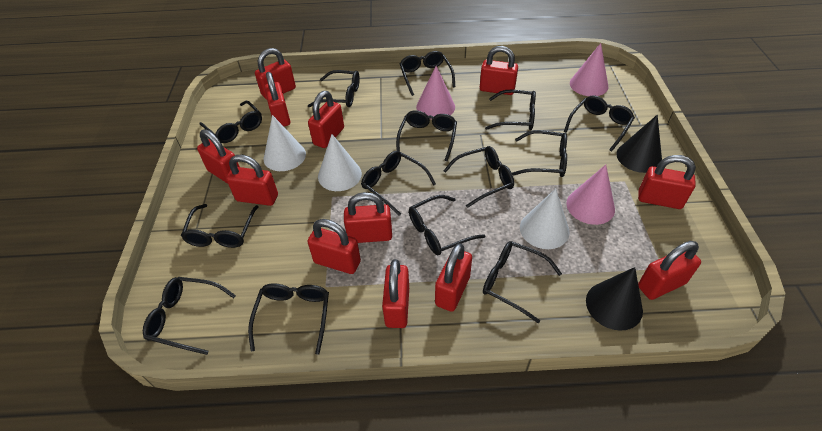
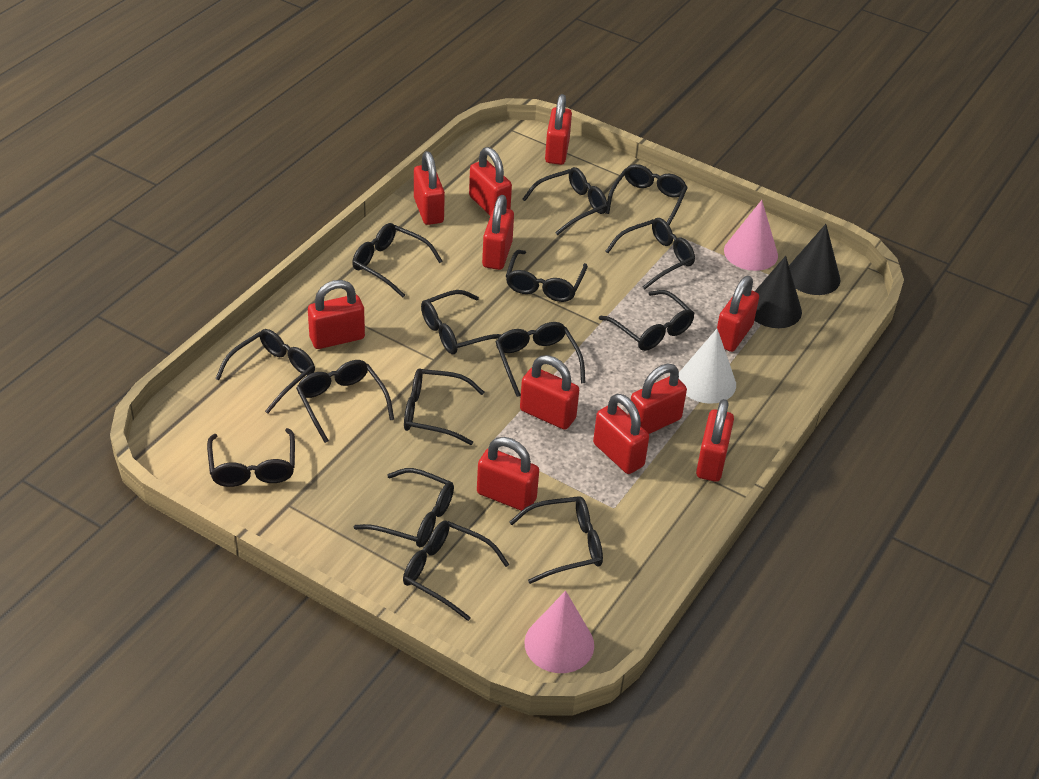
black glasses: [143,277,236,355] [181,204,258,248] [199,101,262,143] [248,283,329,354] [308,70,360,107] [361,151,436,216] [396,110,457,161] [400,51,455,96] [409,195,485,255] [443,146,514,208] [483,241,562,323] [485,90,536,130] [512,130,567,177] [564,96,635,151] = 14 -> [207,428,295,487] [215,329,315,414] [296,360,394,443] [352,223,442,298] [354,468,454,547] [403,521,509,621] [404,369,484,445] [421,290,502,354] [496,322,585,397] [506,250,588,302] [509,496,603,584] [522,167,607,235] [599,290,695,351] [605,164,688,225] [605,218,695,290] = 15
pink cone: [416,66,455,119] [566,165,615,225] [570,43,609,96] = 3 -> [524,591,594,673] [724,200,778,271] = 2
red padlock: [197,129,240,184] [226,155,278,206] [255,48,296,100] [264,72,290,126] [308,91,344,148] [308,219,361,274] [344,192,392,243] [382,259,409,328] [435,243,472,312] [480,46,518,95] [638,155,696,209] [638,241,701,300] = 12 -> [308,280,365,349] [414,151,445,225] [469,147,512,216] [477,437,539,511] [482,195,514,270] [520,355,579,430] [545,94,572,165] [593,394,649,474] [628,364,687,434] [696,399,734,482] [717,276,759,352] = 11
white cone: [263,115,306,171] [318,134,362,191] [520,188,570,249] = 3 -> [679,329,736,404] = 1

